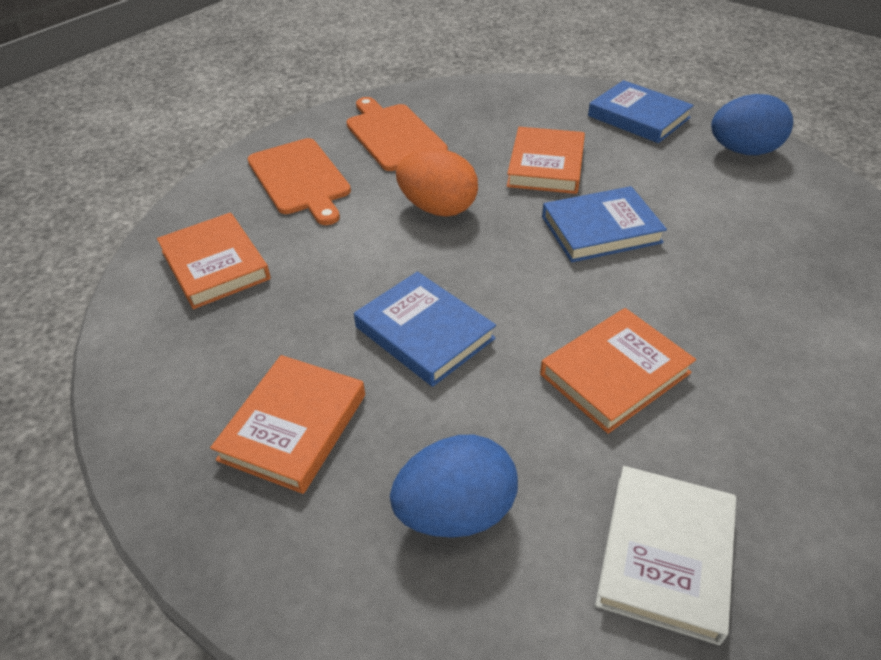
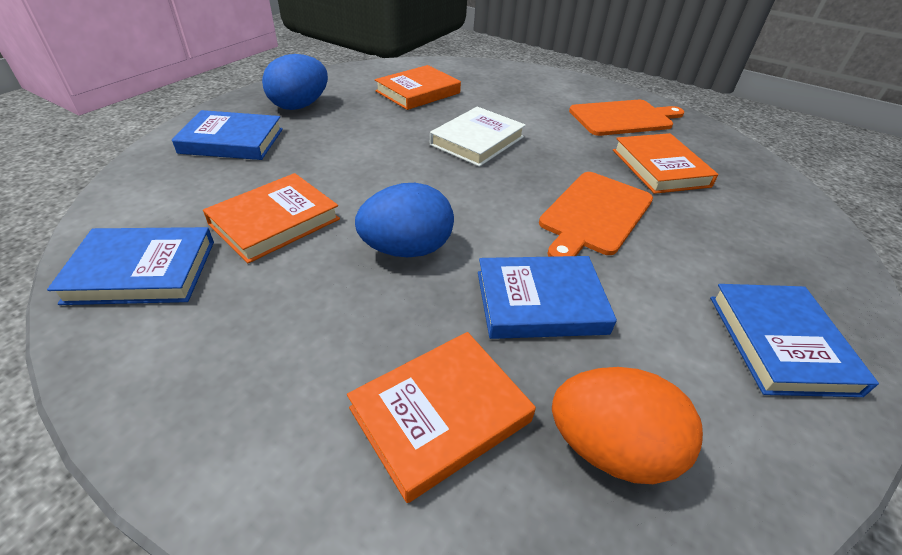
blue book: [354,272,496,387] [542,186,667,263] [588,80,694,143] = 3 -> [47,227,214,305] [172,110,283,160] [478,256,617,339] [710,284,879,397] = 4

